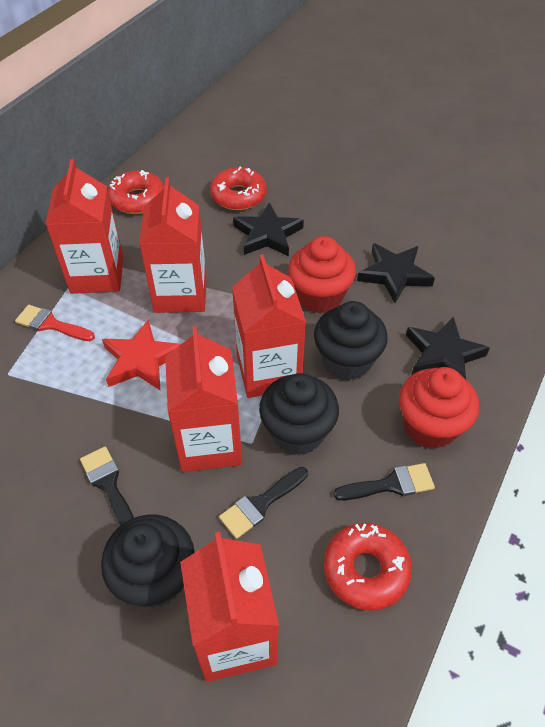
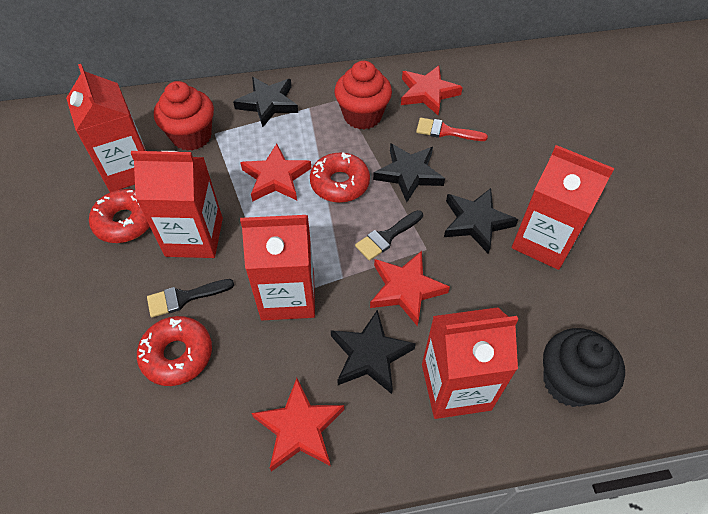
black brush: [80,447,134,525] [219,467,308,539] [334,463,435,500] = 3 -> [147,279,234,318] [355,210,423,261] = 2
black cupcake: [101,514,195,608] [259,373,339,455] [314,301,388,381] = 3 -> [543,328,625,407] = 1
black star: [233,202,304,256] [357,243,435,303] [406,316,490,379] = 3 -> [233,77,298,127] [331,310,416,394] [373,143,445,202] [444,188,519,254] = 4
red star: [102,320,181,391] = 1 -> [240,144,312,202] [252,378,344,472] [370,251,450,326] [401,65,463,115] = 4

